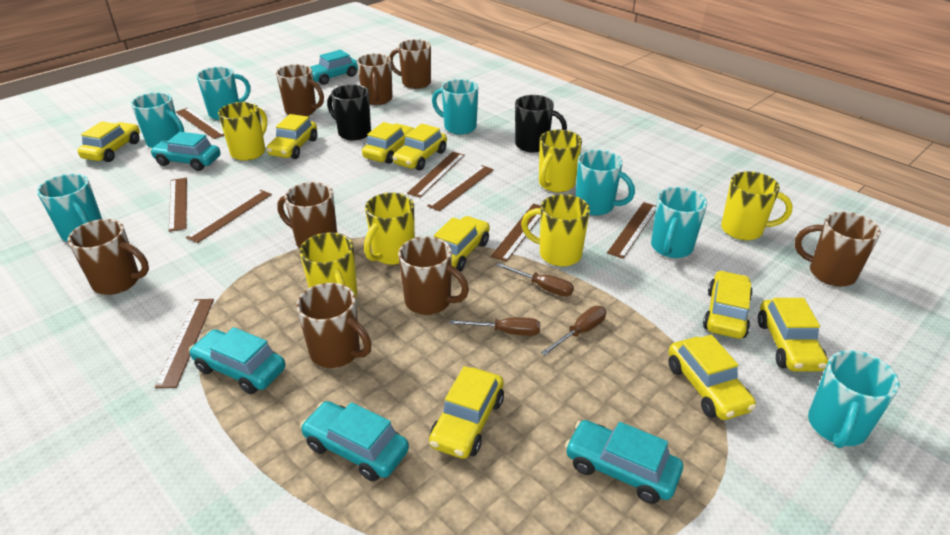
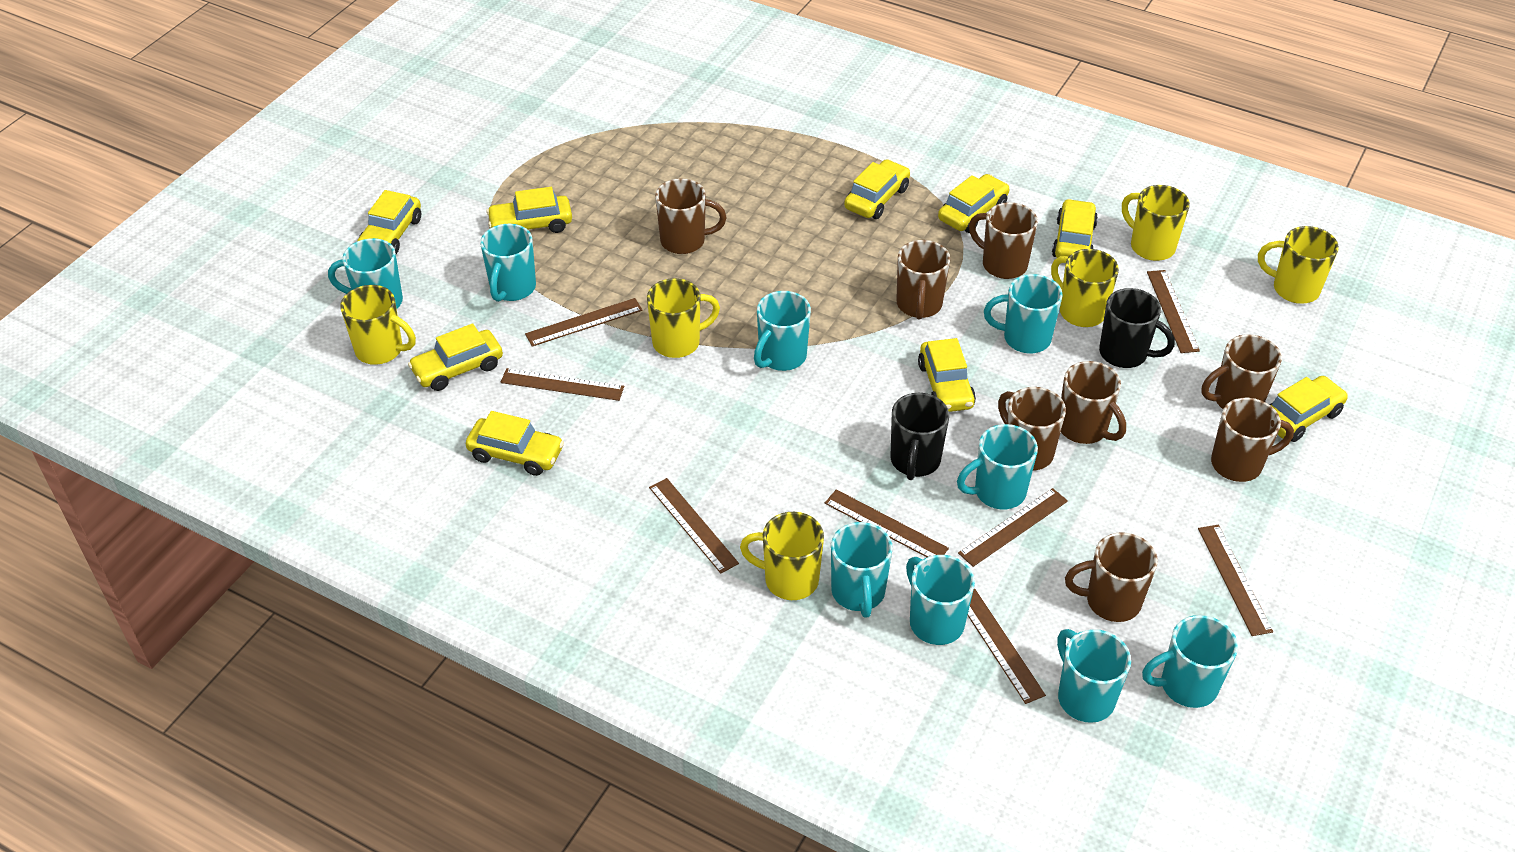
brown screwdriver: [450,317,540,336] [496,263,574,297] [541,306,606,355] = 3 -> none = 0
turquoise car: [150,132,221,171] [189,327,285,394] [300,401,409,481] [310,50,358,85] [565,420,683,504] = 5 -> none = 0
turquoise mug: [37,174,102,242] [131,92,184,148] [197,67,250,120] [432,79,478,135] [576,150,635,216] [651,187,707,258] [808,350,900,448] = 7 -> [328,238,403,309] [480,224,536,302] [754,291,811,371] [831,522,893,618] [906,555,975,645] [957,424,1038,509] [984,274,1063,353] [1057,629,1131,723] [1142,615,1238,708] = 9

